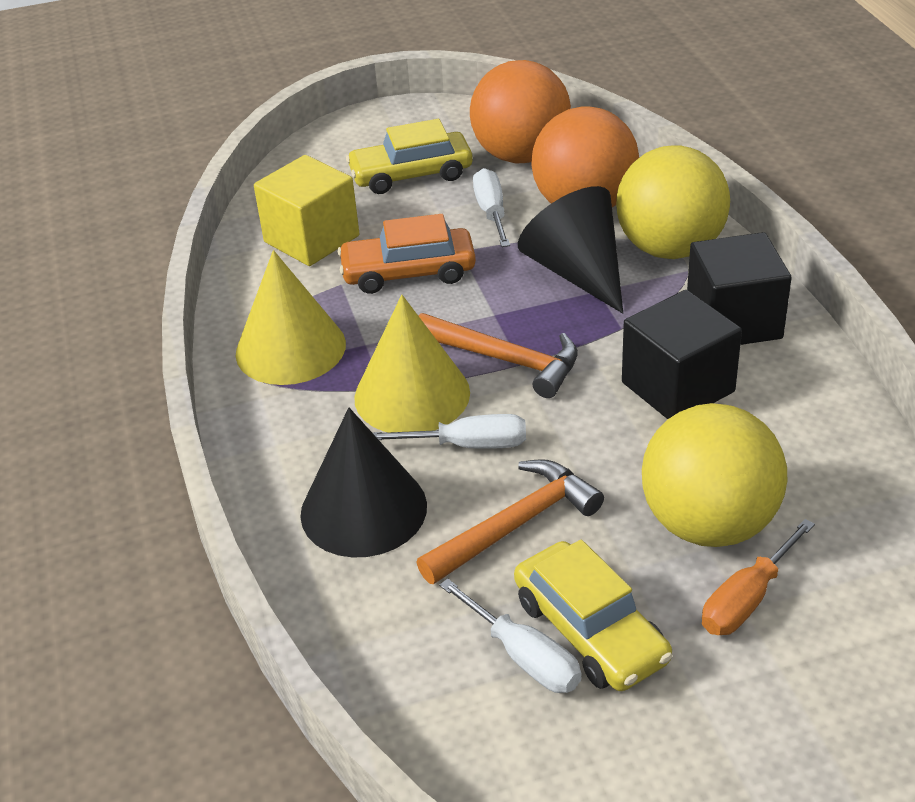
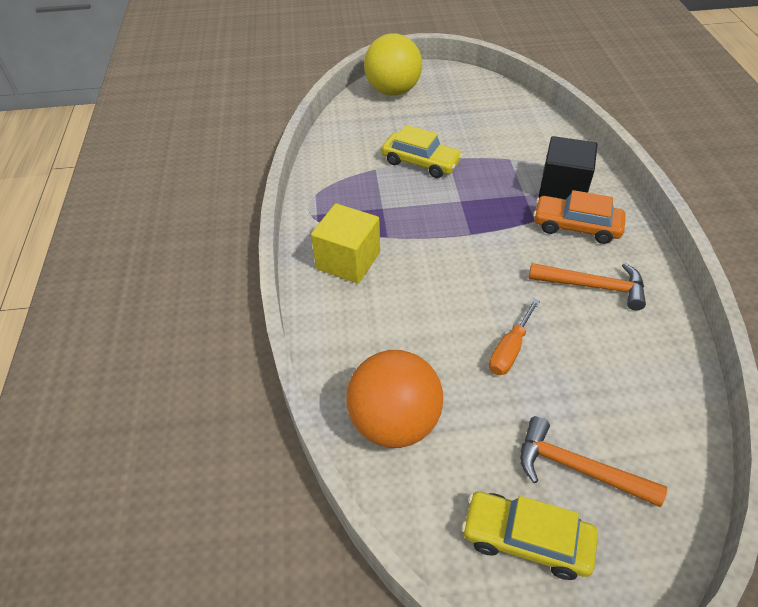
black cone: [300,408,427,558] [518,186,623,314] = 2 -> none = 0
black cube: [622,290,742,419] [687,232,792,345] = 2 -> [539,136,598,199] = 1
orange ball: [470,60,571,163] [531,106,639,207] = 2 -> [347,350,443,448] = 1
white screwdriver: [372,414,526,449] [439,578,582,693] [473,168,510,247] = 3 -> none = 0
yellow ball: [616,146,730,259] [642,403,787,547] = 2 -> [364,33,422,96] = 1
yellow cone: [236,250,346,385] [354,295,470,432] = 2 -> none = 0

